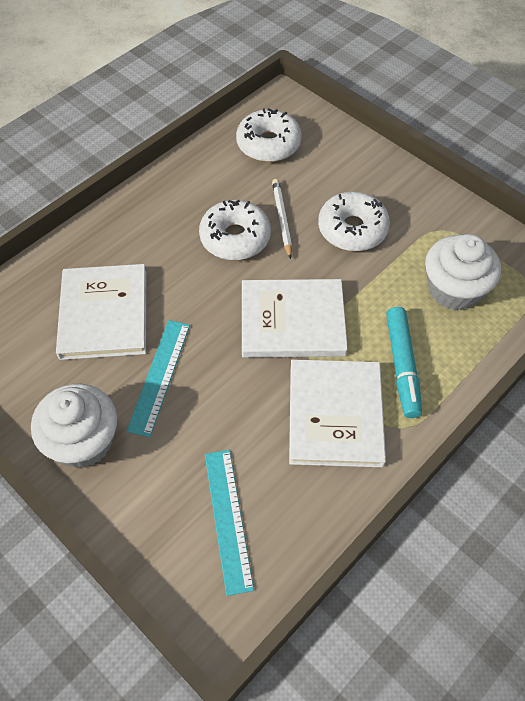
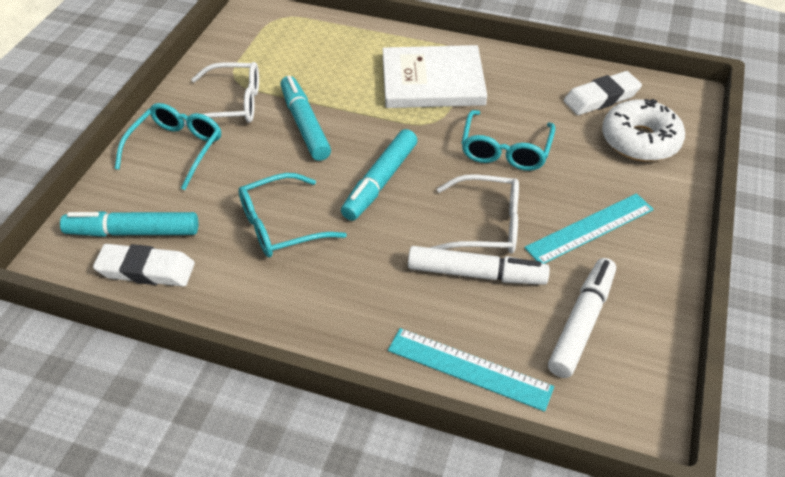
turquoise glasses: none = 0 -> [115,103,221,190] [238,173,347,257] [461,110,555,171] = 3
turquoise marker: [386,307,422,418] = 1 -> [60,211,198,237] [280,76,331,161] [341,129,417,221] = 3
white book: [56,264,147,360] [242,279,348,358] [289,359,386,467] = 3 -> [383,45,487,108] = 1
white cupcake: [31,384,117,468] [425,234,501,310] = 2 -> none = 0
white donut: [199,200,271,260] [236,108,302,162] [318,192,390,251] = 3 -> [602,99,685,162] = 1
white eraser: none = 0 -> [93,244,195,287] [563,71,642,115] = 2
white glasses: none = 0 -> [183,62,259,127] [430,174,519,254] = 2
white marker: none = 0 -> [408,246,550,285] [548,258,616,378] = 2
white pencil: [272,179,292,259] = 1 -> none = 0

